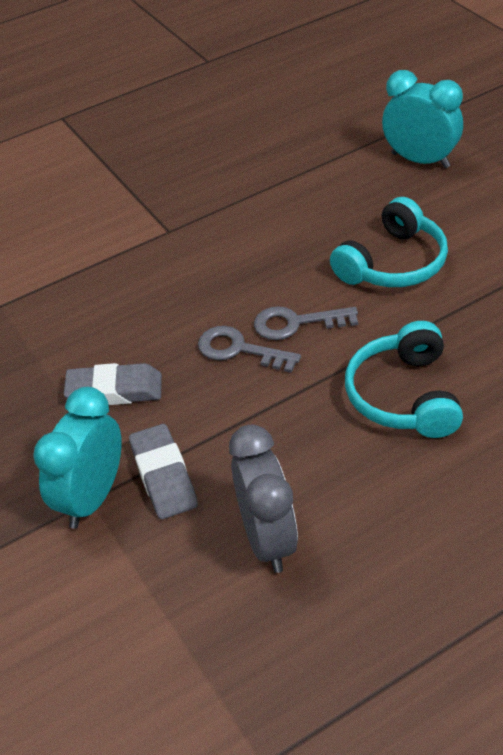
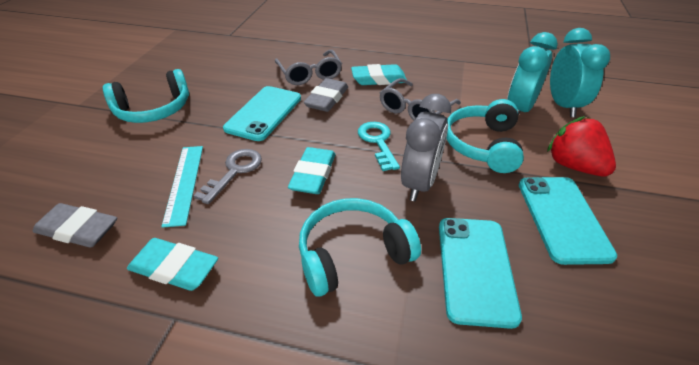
grey glasses: none = 0 -> [275,50,342,85] [380,78,461,121] = 2
grey key: [198,326,301,373] [254,306,358,340] = 2 -> [193,149,262,204] = 1
red strawberry: none = 0 -> [547,116,616,176] = 1
turquoise eraser: none = 0 -> [127,238,218,291] [288,147,335,194] [351,64,407,85] = 3
turquoise headphones: [330,197,448,287] [345,321,463,438] = 2 -> [103,69,189,123] [299,198,421,297] [446,99,524,173] = 3
turquoise key: none = 0 -> [358,122,400,171] = 1
turquoise phone: none = 0 -> [223,86,301,141] [439,218,522,329] [519,177,617,265] = 3
turquoise ruler: none = 0 -> [161,146,203,228] = 1

